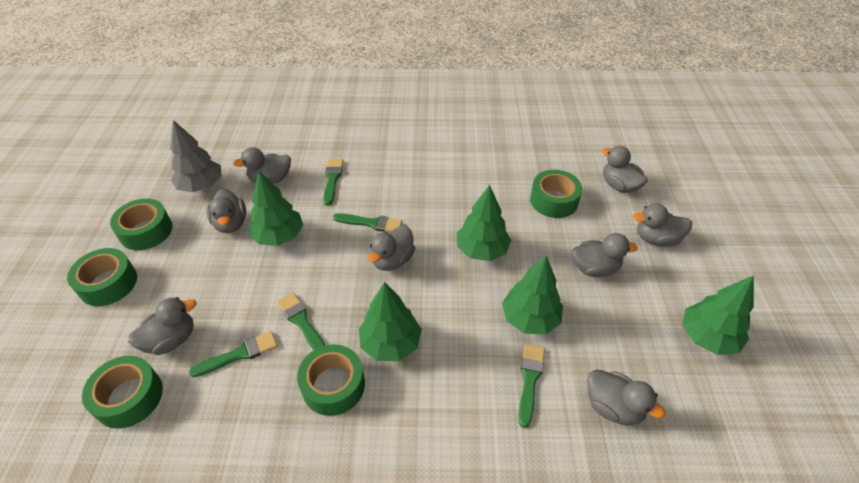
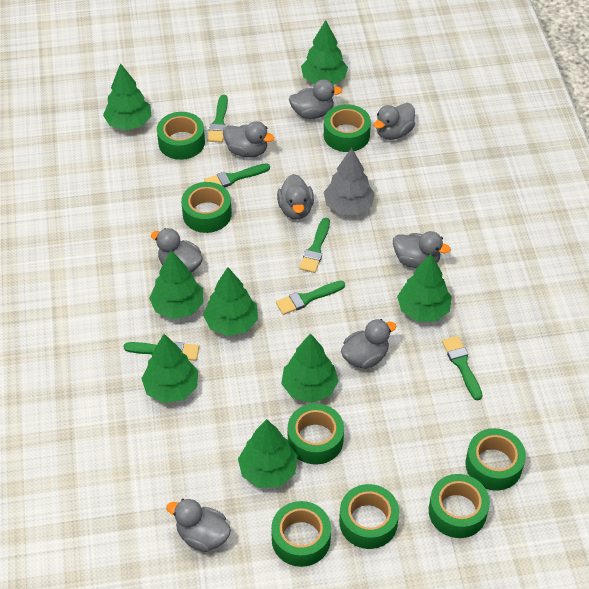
green brush: [189,331,278,377] [277,292,325,350] [323,159,344,206] [333,213,402,232] [518,344,545,428] = 5 -> [124,342,199,361] [204,163,270,188] [207,95,228,143] [276,281,345,315] [299,218,330,273] [442,336,482,400] = 6
green tape: [67,248,137,306] [82,356,163,429] [110,199,172,250] [297,344,365,416] [530,170,582,218] = 5 -> [157,112,205,160] [181,182,232,233] [271,501,331,567] [288,403,344,465] [324,104,371,152] [339,484,399,549] [429,474,490,538] [465,428,526,490] = 8
green tree: [249,171,303,246] [359,282,422,361] [457,185,511,261] [502,256,563,334] [683,275,754,355] = 5 -> [103,63,152,130] [141,334,198,403] [149,250,203,319] [203,267,258,336] [238,419,298,488] [281,333,339,403] [301,20,348,85] [397,254,452,321] = 8

